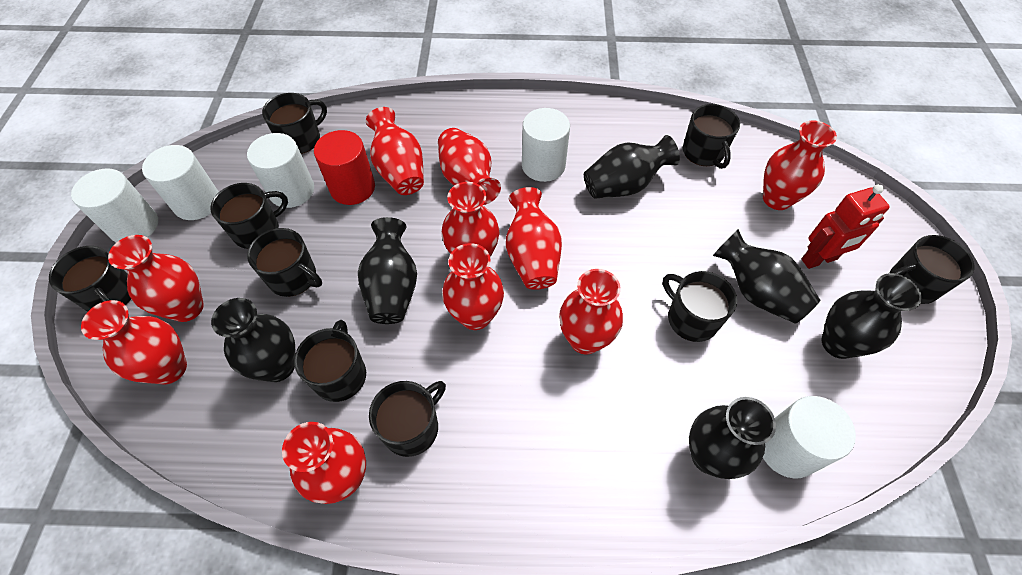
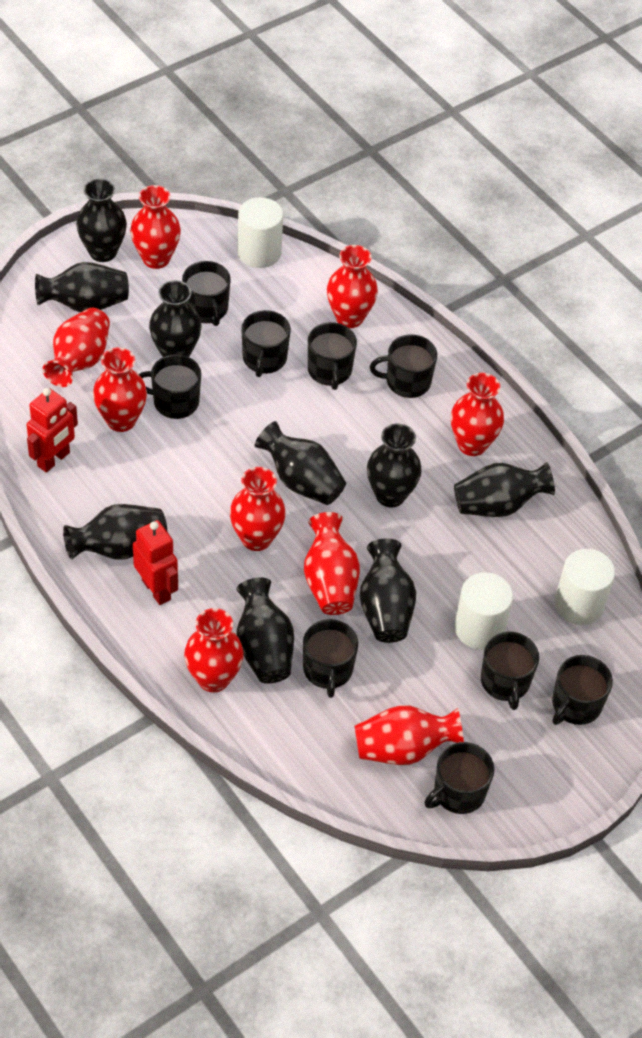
black vase: [211,298,295,382] [358,217,417,324] [584,135,680,199] [689,397,776,479] [713,229,820,324] [822,273,922,359] = 6 -> [35,262,129,312] [63,504,167,560] [76,178,127,262] [149,280,202,357] [236,577,294,683] [255,421,346,505] [360,538,416,643] [367,424,422,507] [454,462,555,517] = 9
red cylinder: [314,130,375,205] = 1 -> none = 0
red robot: [801,184,890,269] = 1 -> [26,388,78,473] [133,520,178,605] = 2
red vase: [81,300,187,384] [108,235,204,322] [282,422,366,504] [366,107,424,195] [438,128,501,205] [442,182,499,257] [442,243,504,330] [506,187,562,290] [559,269,623,355] [763,120,837,210] = 10 -> [43,308,110,387] [93,347,147,432] [130,185,181,269] [184,608,244,692] [230,467,286,551] [304,512,360,615] [327,245,378,328] [355,705,464,765] [451,373,504,456] = 9
white cylinder: [71,168,158,243] [142,145,219,220] [247,133,314,208] [522,108,570,182] [763,396,856,479] = 5 -> [237,197,283,268] [454,572,513,649] [555,549,615,625] = 3

